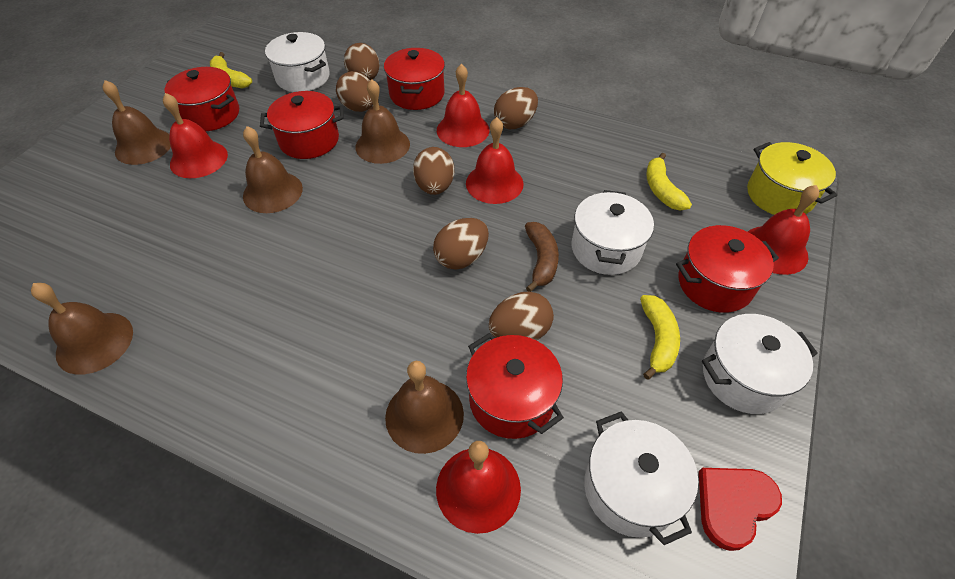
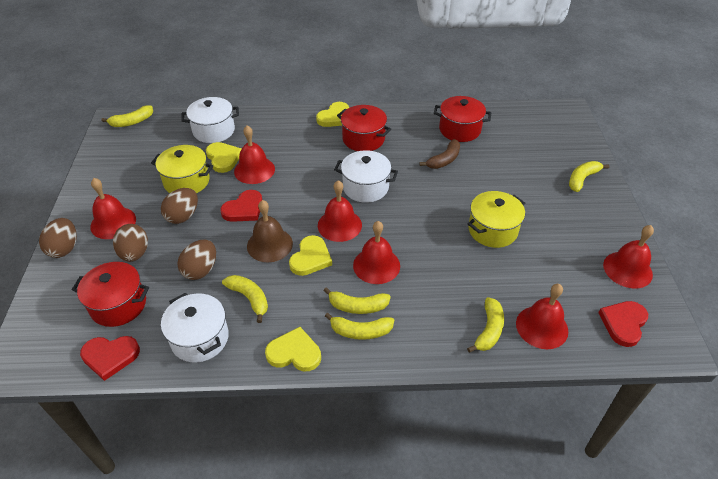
brown bell: [31,283,133,375] [103,80,171,165] [243,126,303,213] [355,79,410,164] [385,361,464,454] = 5 -> [247,200,293,262] = 1
brown egg: [336,71,373,112] [344,43,379,80] [413,147,454,195] [433,218,489,270] [489,291,554,340] [494,87,538,129] = 6 -> [39,218,77,258] [113,224,148,262] [161,188,198,224] [177,239,216,280] = 4
red bell: [163,93,228,178] [436,441,521,534] [437,64,489,147] [466,117,523,204] [748,185,819,275] = 5 -> [90,178,136,239] [234,126,275,184] [318,180,362,242] [353,221,400,284] [516,284,568,349] [603,225,654,288] = 6
red heart: [699,468,782,551] = 1 -> [80,336,140,381] [220,190,262,222] [598,301,648,347] = 3
red pot: [165,67,239,131] [260,91,344,159] [384,48,445,110] [466,333,564,439] [676,225,779,313] = 5 -> [72,262,149,327] [337,105,391,151] [434,96,491,142] = 3
white pot: [265,32,330,92] [572,190,654,275] [584,411,698,545] [702,314,818,414] = 4 -> [161,293,229,363] [181,97,239,143] [334,150,398,203] = 3
yellow banana: [210,52,252,89] [640,295,680,380] [646,153,692,211] = 3 -> [101,105,153,127] [222,275,268,323] [323,287,391,314] [325,313,394,340] [467,297,504,353] [569,161,610,192] = 6
yellow heart: none = 0 -> [206,142,242,173] [265,327,321,371] [289,235,332,276] [316,102,349,127] = 4
yellow pot: [747,142,837,215] = 1 -> [151,145,213,193] [468,191,525,248] = 2

